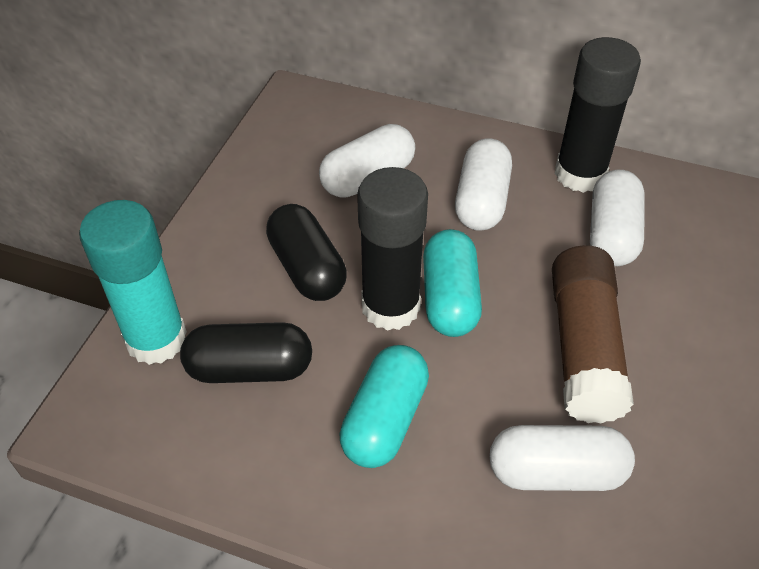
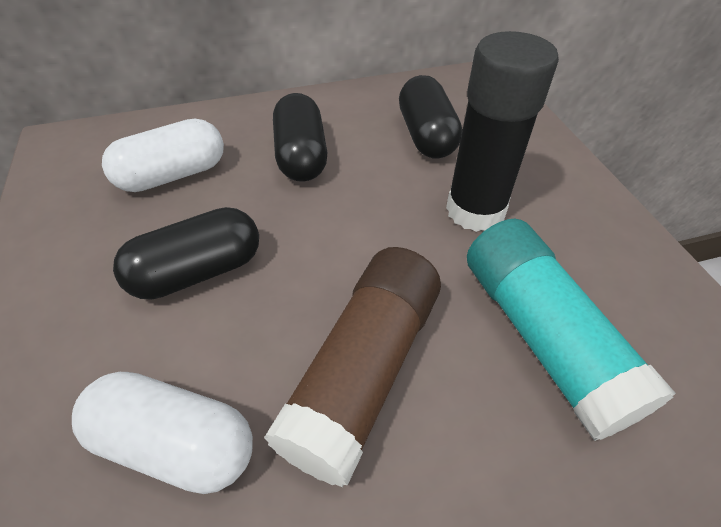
black capsule: [180,322,312,383] [266,204,347,301] = 2 -> [113,207,259,300] [273,93,327,181] [399,75,462,159] = 3
black glue stick: [357,167,428,331] [555,37,641,193] = 2 -> [446,31,559,232] = 1
turquoise capsule: [339,345,429,468] [423,229,482,337] = 2 -> none = 0
white capsule: [319,124,415,198] [455,138,512,231] [490,425,635,491] [590,170,645,266] = 4 -> [72,372,253,494] [102,119,224,192] = 2

